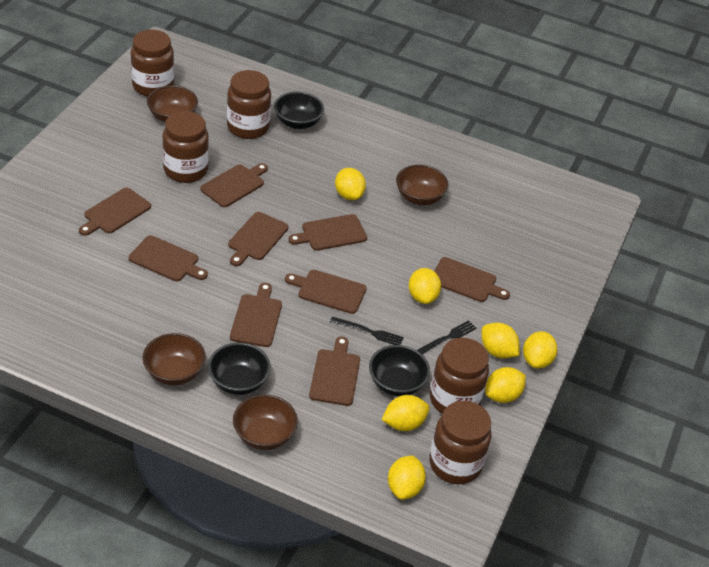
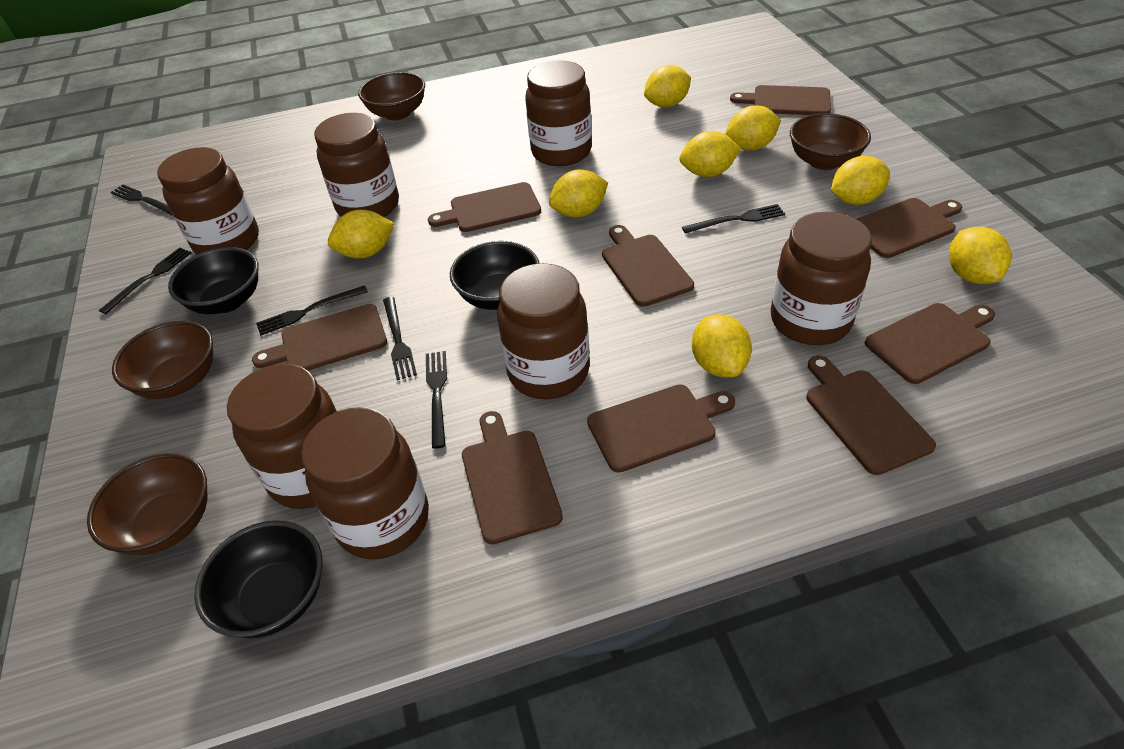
black fork: [330,316,404,345] [417,320,477,354] = 2 -> [99,247,192,314] [110,185,172,215] [256,285,368,335] [383,297,417,380] [426,351,447,449] [682,204,785,234] = 6
brown jar: [131,30,174,97] [162,111,209,183] [227,70,271,139] [429,401,492,484] [430,338,489,414] = 5 -> [157,147,259,255] [227,364,337,509] [301,407,429,560] [314,113,399,217] [497,263,590,399] [525,60,592,166] [771,212,872,345] = 7
yellow lemon: [335,168,366,200] [382,395,429,431] [388,455,426,500] [409,268,441,304] [482,323,520,359] [485,367,526,403] [523,331,557,368] = 7 -> [328,210,395,258] [549,169,608,217] [644,65,691,107] [679,131,741,177] [692,314,752,377] [725,106,781,151] [831,156,890,205] [949,227,1011,284] = 8

